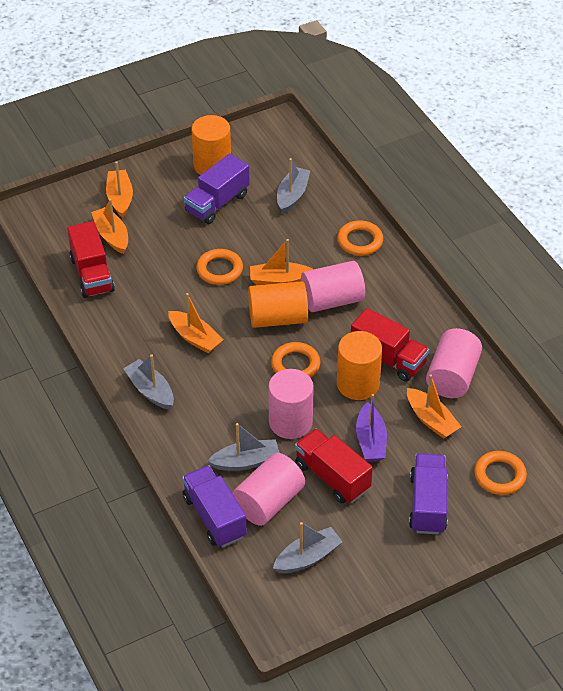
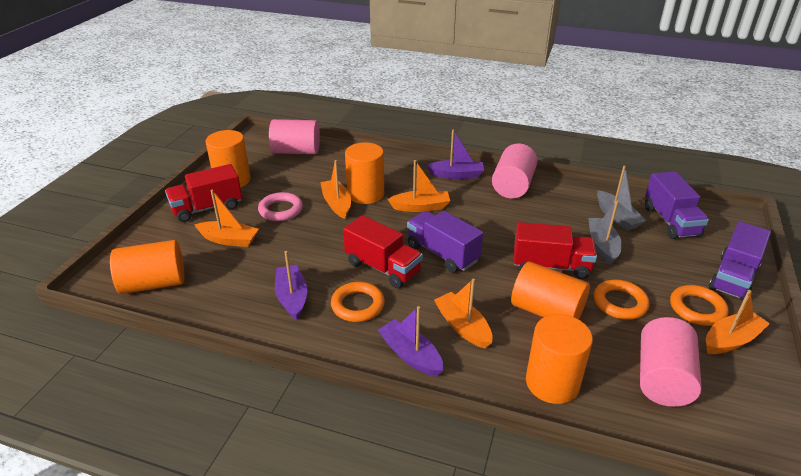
grey boat: [123,355,174,410] [208,423,280,471] [273,522,343,573] [277,158,310,214] = 4 -> [588,200,622,265] [597,166,646,231] = 2
orange cylinder: [192,115,231,175] [248,281,308,328] [337,331,382,400] = 3 -> [110,240,185,294] [206,130,251,188] [345,142,384,204] [511,261,590,320] [526,314,593,404] = 5
orange ring: [196,249,243,285] [271,342,320,378] [337,221,383,256] [474,451,527,495] = 4 -> [331,282,385,322] [594,280,649,320] [670,285,729,326] = 3
pink cylinder: [232,453,305,526] [268,369,314,439] [301,261,365,312] [426,328,482,398] = 4 -> [269,119,320,154] [492,144,537,198] [640,317,702,407] = 3
pink ring: none = 0 -> [258,192,303,221] = 1
purple boat: [356,394,387,461] = 1 -> [275,251,307,320] [378,306,444,377] [426,130,484,179] = 3

